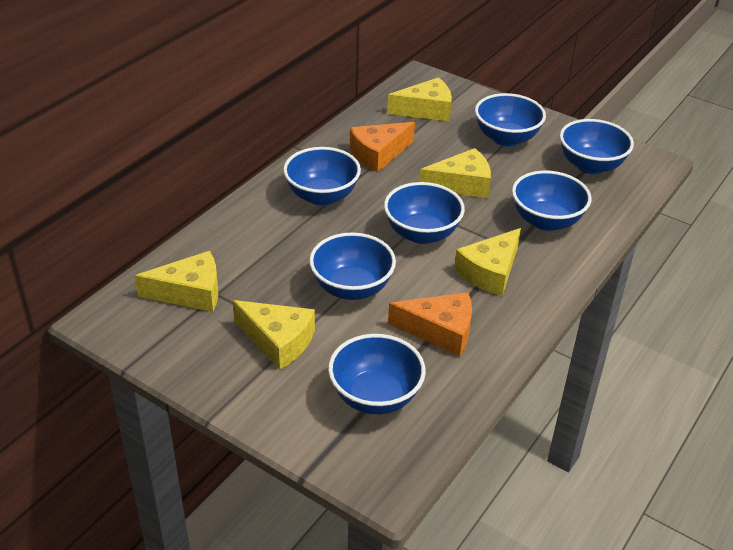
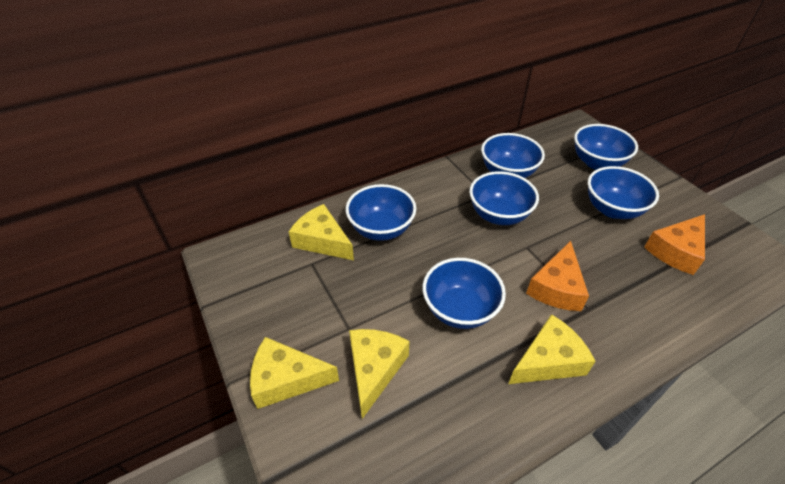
blue bowl: [283,147,361,206] [309,232,396,300] [328,334,426,414] [384,182,465,244] [475,93,546,146] [512,171,591,231] [560,119,634,174] = 7 -> [346,184,416,241] [423,258,506,329] [469,171,539,225] [481,133,545,178] [574,124,638,170] [588,166,659,219] = 6
yellow cheese: [135,251,218,312] [233,300,315,369] [387,77,452,121] [420,148,491,198] [454,228,521,296] = 5 -> [250,337,339,409] [289,204,354,260] [349,329,410,419] [508,314,596,384] = 4

